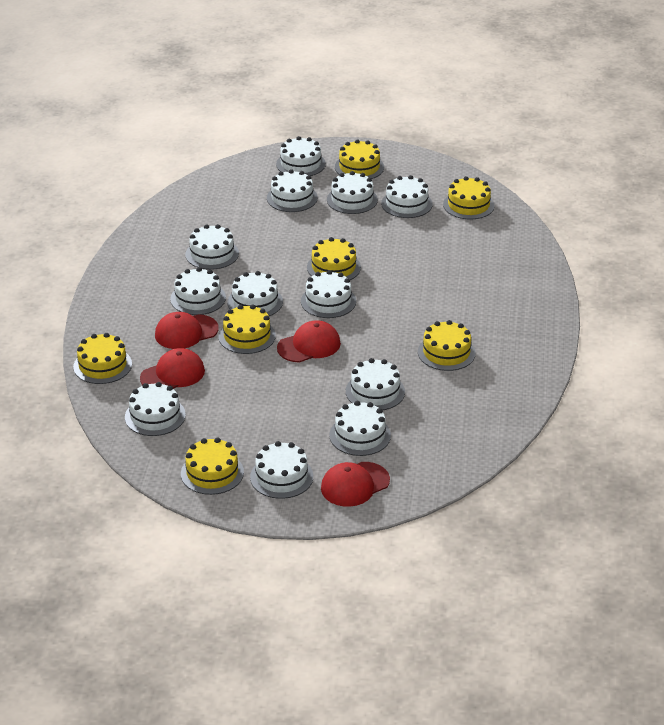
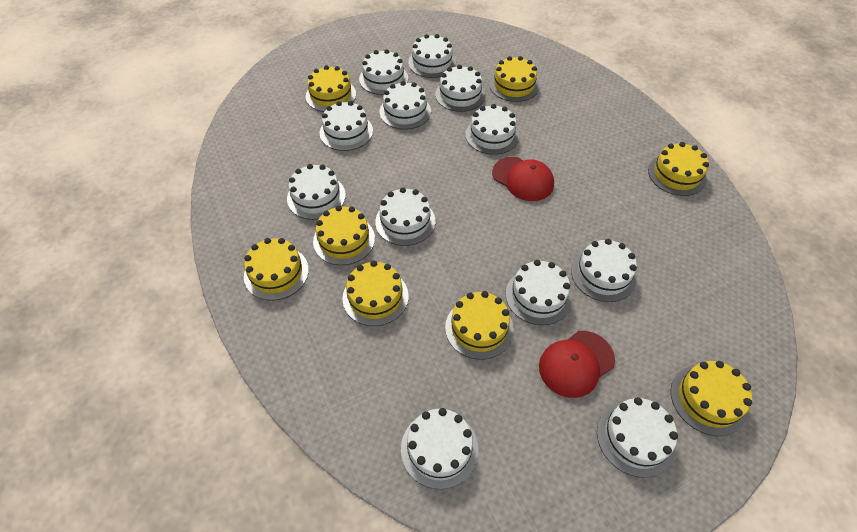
red cap: [140,348,205,389] [155,312,219,349] [277,320,341,363] [321,462,390,507] = 4 -> [492,157,554,201] [539,331,615,398] = 2
yellow cake: [73,333,132,384] [181,437,244,495] [219,304,276,354] [307,237,361,280] [335,139,384,179] [418,320,476,371] [443,176,495,219] = 7 -> [244,238,309,301] [306,65,356,112] [313,205,375,265] [343,261,409,326] [445,291,514,360] [489,56,539,102] [648,142,709,196] [671,361,752,436] = 8

